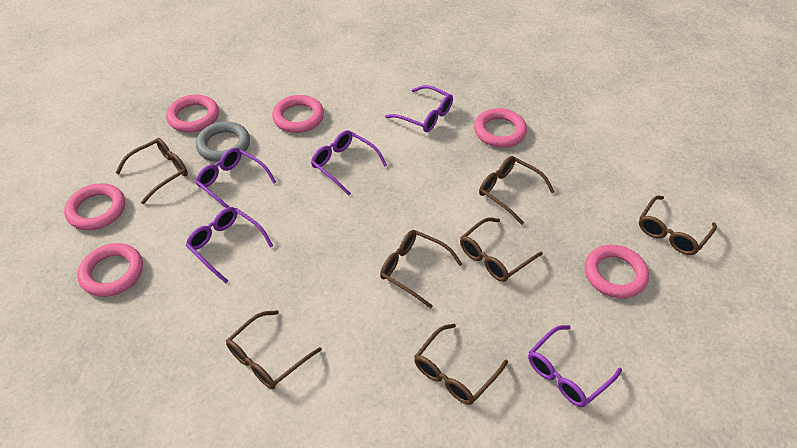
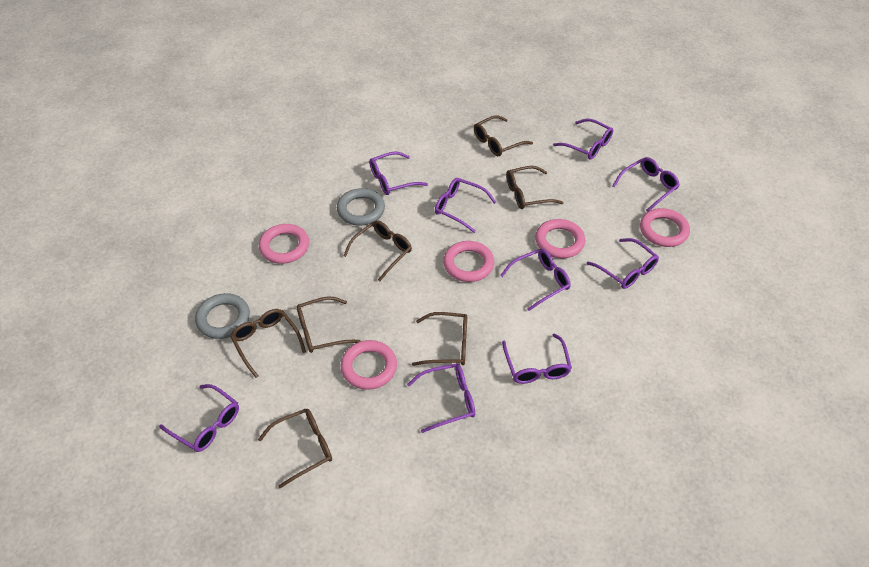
grey ring: [196,121,250,162] = 1 -> [195,293,250,339] [337,188,385,226] = 2
pink ring: [64,183,125,230] [77,243,143,297] [166,95,219,132] [272,95,324,133] [474,108,527,148] [585,245,649,298] = 6 -> [259,224,309,264] [341,340,397,390] [443,241,494,282] [535,219,585,258] [640,208,690,247] = 5
purple glasses: [186,207,273,283] [195,148,276,208] [311,130,387,196] [385,85,453,132] [528,325,622,407] = 5 -> [159,384,239,452] [369,152,428,195] [407,364,475,433] [435,178,496,233] [500,249,570,311] [502,333,572,384] [553,119,613,160] [587,238,659,289] [612,157,680,212] = 9

